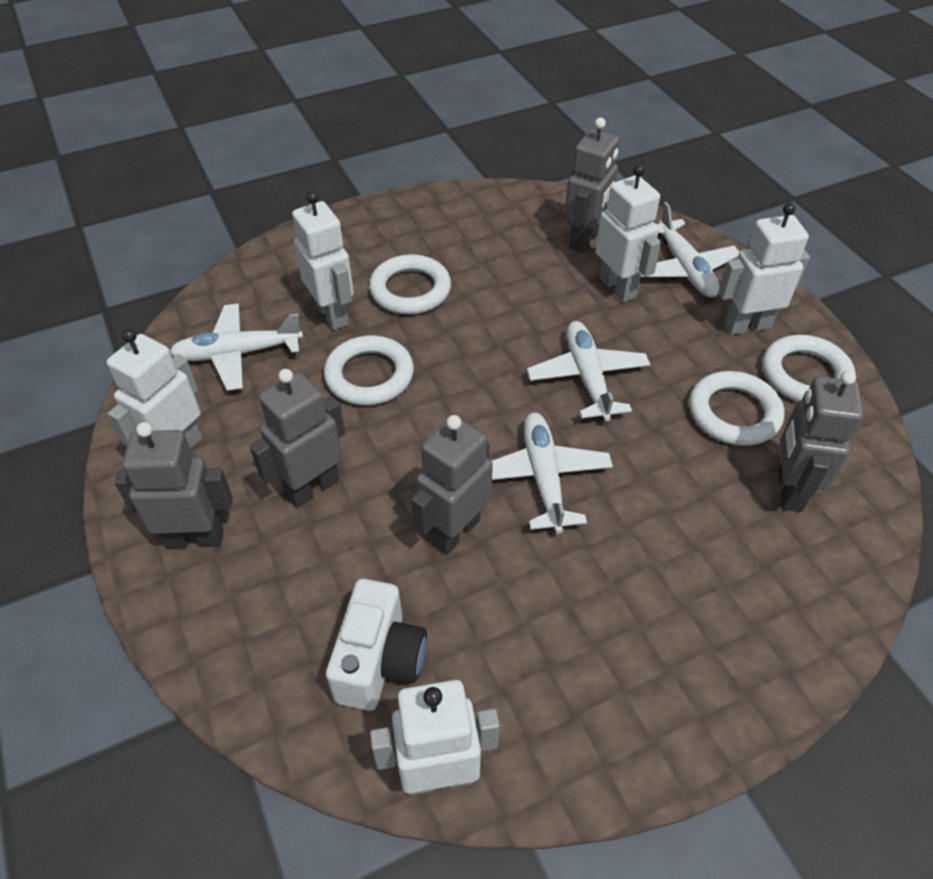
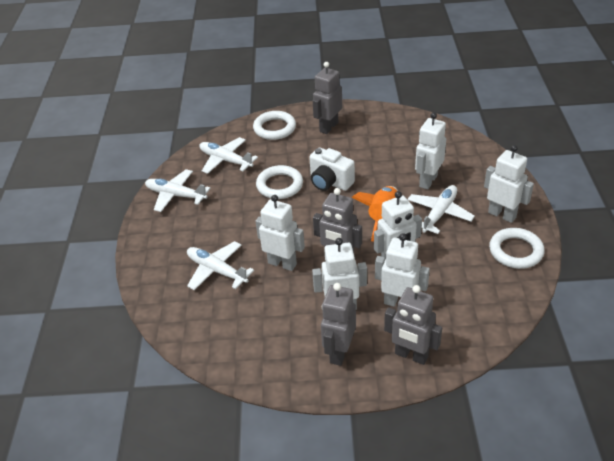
grey robot: [115,422,233,548] [250,369,345,508] [411,415,493,555] [564,117,619,253] [779,370,863,512] = 5 -> [313,62,342,134] [313,188,362,253] [321,283,356,366] [384,285,442,365] = 4
orange rocket: none = 0 -> [352,186,398,242] = 1
white ring: [324,336,414,405] [369,254,451,315] [689,371,785,446] [763,335,855,401] = 4 -> [253,111,296,140] [256,165,303,199] [489,228,544,269] = 3
white robot: [106,329,202,449] [292,191,354,330] [370,680,500,796] [596,164,661,303] [718,203,810,335] = 5 -> [255,195,305,271] [312,238,367,310] [374,191,422,260] [375,233,430,307] [415,113,446,189] [484,145,534,223] = 6

